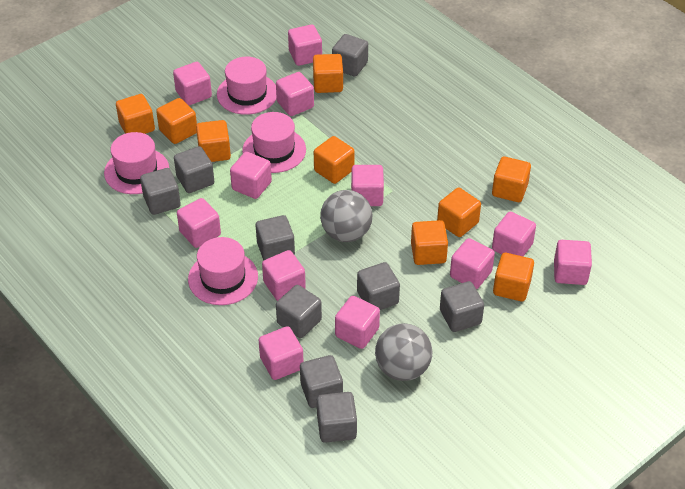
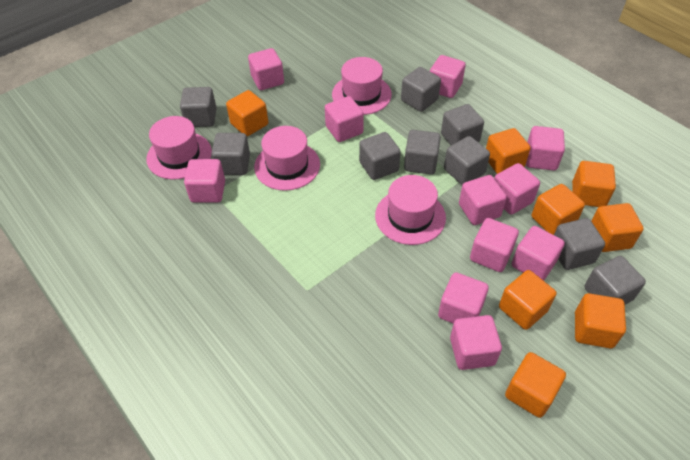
grey ball: [320,190,373,242] [375,323,432,381] = 2 -> none = 0
orange cube: [116,94,155,134] [156,98,197,144] [196,120,231,162] [313,54,343,93] [314,136,355,184] [411,220,448,265] [437,188,481,237] [492,156,531,202] [493,253,534,302] = 9 -> [226,90,268,136] [486,128,531,174] [499,270,557,330] [505,352,566,418] [532,184,585,235] [572,161,616,207] [575,293,626,348] [592,203,644,252] = 8
pink cube: [173,62,212,105] [177,198,221,248] [230,152,272,199] [259,326,304,380] [262,250,306,301] [276,72,314,116] [288,25,322,66] [335,296,380,349] [351,165,384,206] [450,238,495,289] [492,212,536,256] [554,240,592,285] = 12 -> [184,159,225,202] [248,48,284,90] [325,96,364,142] [430,55,466,98] [438,272,489,324] [450,315,502,370] [459,175,507,225] [470,218,519,272] [494,163,540,215] [512,226,565,281] [526,126,565,171] = 11

